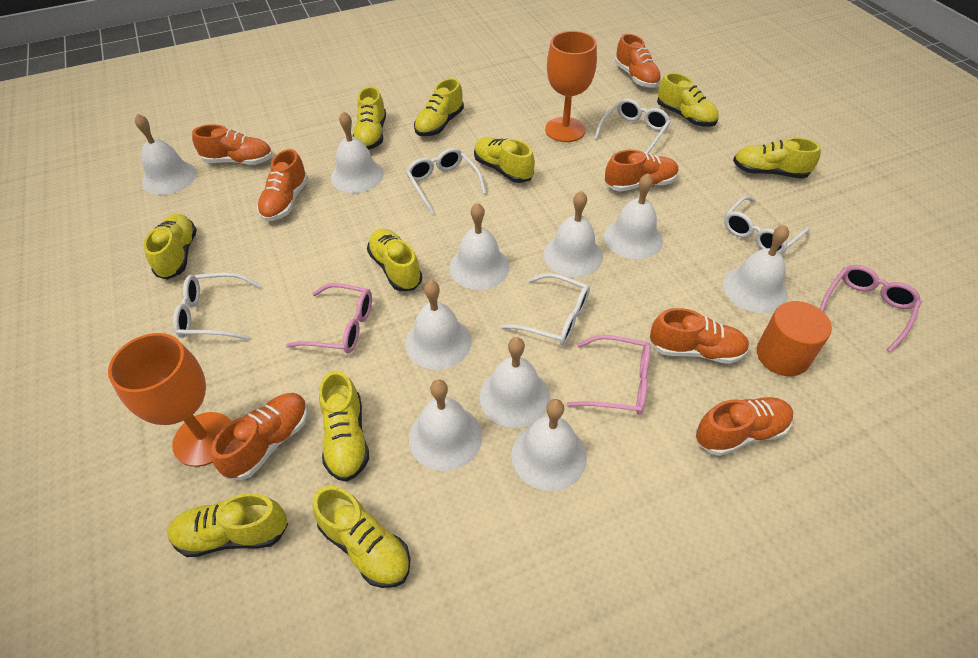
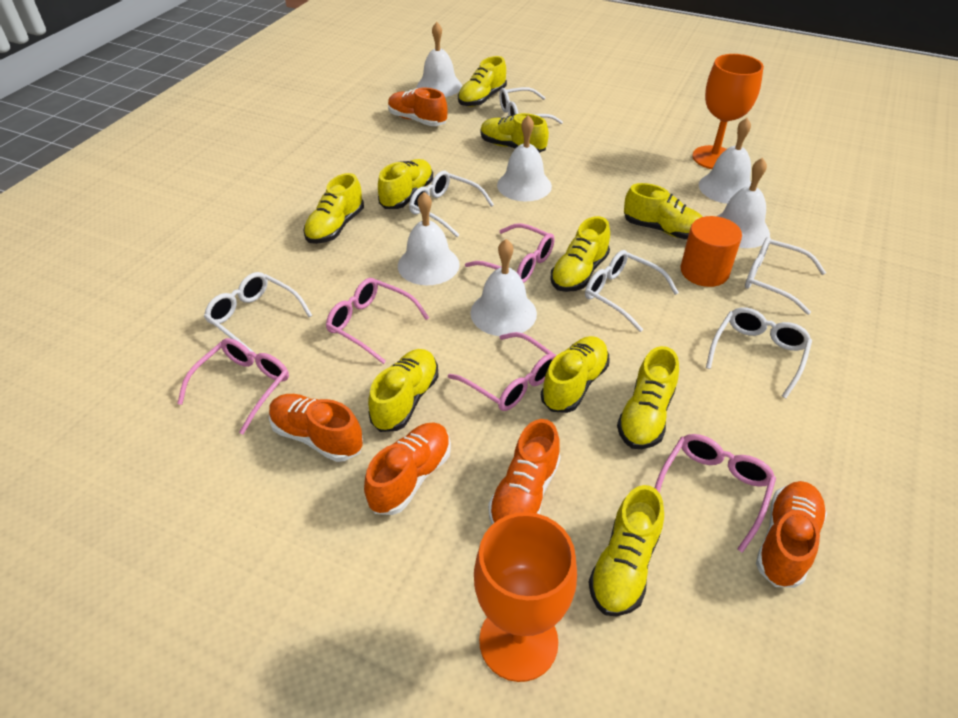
orange shoe: [192,124,272,165] [211,393,308,480] [257,149,308,221] [605,150,679,192] [615,34,661,88] [650,308,749,364] [696,397,793,456] = 7 -> [269,394,363,462] [364,423,451,515] [388,88,448,126] [488,419,561,524] [756,481,827,588] = 5
pink glasses: [286,283,372,353] [567,335,651,414] [820,265,922,353] = 3 -> [177,338,289,434] [326,278,429,364] [448,332,557,411] [465,223,555,283] [655,434,776,553] = 5
white bell: [135,114,197,195] [331,111,384,193] [406,281,471,370] [409,380,482,471] [449,203,510,290] [479,337,550,428] [511,399,587,491] [543,191,603,277] [604,174,663,259] [723,225,789,313] = 10 -> [398,192,460,285] [417,22,462,97] [470,239,537,336] [497,115,552,201] [699,118,751,204] [717,158,770,248] = 6
white glasses: [173,272,261,340] [406,148,486,214] [501,273,590,345] [594,98,671,153] [724,196,810,254] = 5 -> [204,272,312,353] [409,171,494,237] [499,87,563,124] [585,250,679,332] [706,307,812,398] [745,237,826,315] = 6

